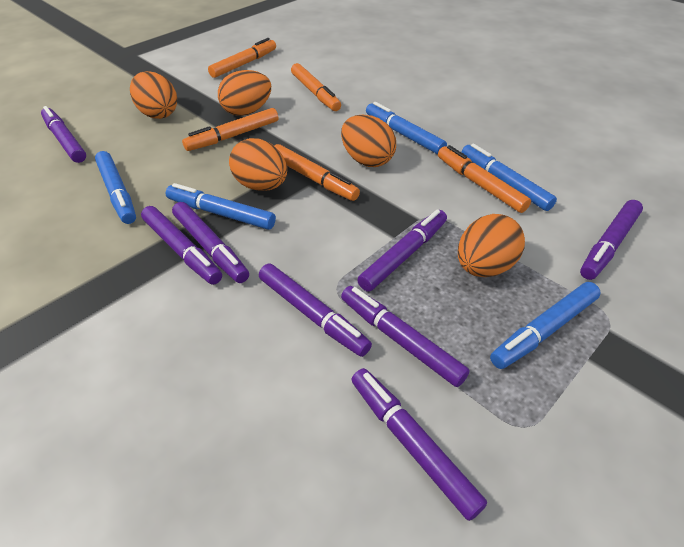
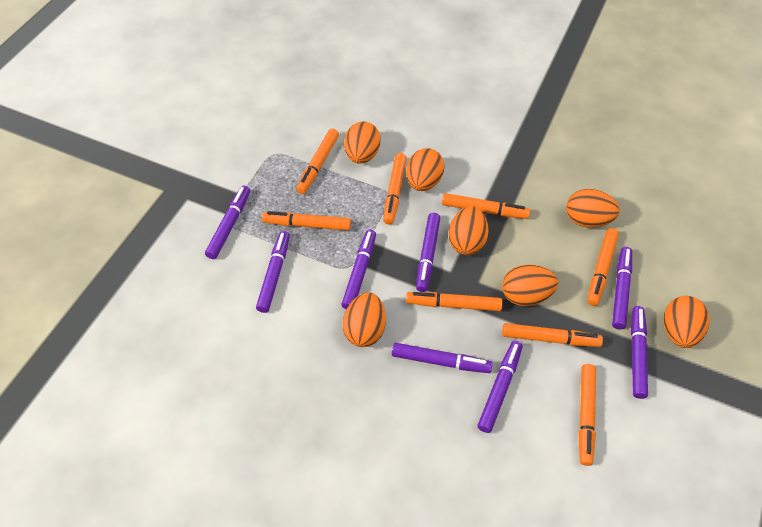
blue marker: [95,151,136,224] [166,183,276,230] [366,102,447,154] [462,144,557,211] [490,282,601,369] = 5 -> none = 0
orange egg: [130,71,177,119] [218,70,271,116] [229,138,287,191] [341,115,396,167] [458,214,525,277] = 5 -> [343,292,386,347] [344,122,381,164] [406,148,444,191] [449,206,489,255] [502,265,558,306] [566,189,620,228] [664,296,710,348] = 7
orange marker: [182,108,278,151] [208,38,276,78] [275,144,360,201] [291,63,341,111] [438,145,531,213] = 5 -> [262,211,351,230] [296,129,339,194] [383,153,407,224] [406,292,503,311] [442,193,530,219] [502,323,603,347] [578,364,596,466] [587,228,619,306] = 8

